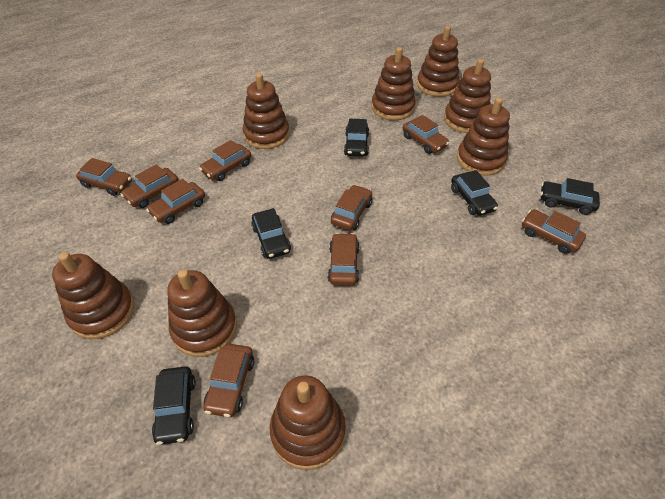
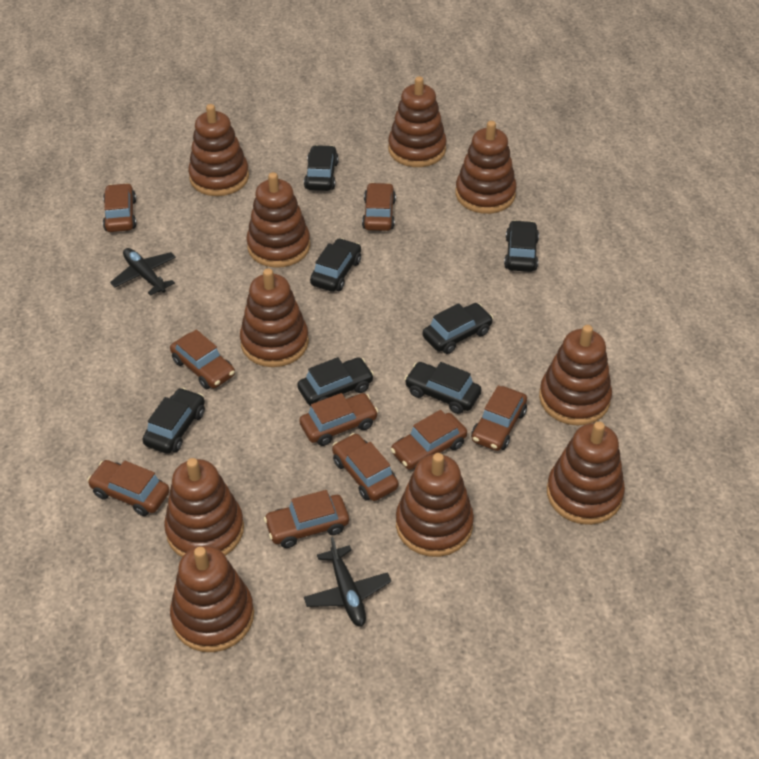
black car: [152,366,196,445] [251,208,291,259] [344,119,369,156] [451,170,498,216] [541,178,600,215] = 5 -> [142,388,205,454] [297,357,374,406] [304,145,339,191] [310,238,361,292] [405,362,481,414] [423,303,493,354] [504,220,539,272] = 7
black plane: none = 0 -> [110,248,176,296] [304,537,391,627] = 2
brown stacking toy: [52,252,134,339] [167,269,237,357] [243,73,290,149] [270,375,346,470] [372,47,416,120] [417,26,459,97] [444,59,491,133] [457,97,510,176] = 8 -> [164,458,244,557] [170,545,254,652] [188,104,249,196] [240,268,309,367] [247,172,310,268] [388,76,447,167] [396,453,474,557] [456,121,517,214] [539,325,612,426] [547,421,625,525] = 10

